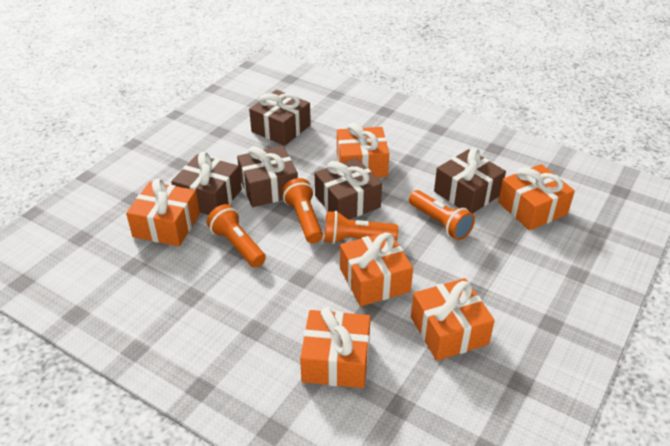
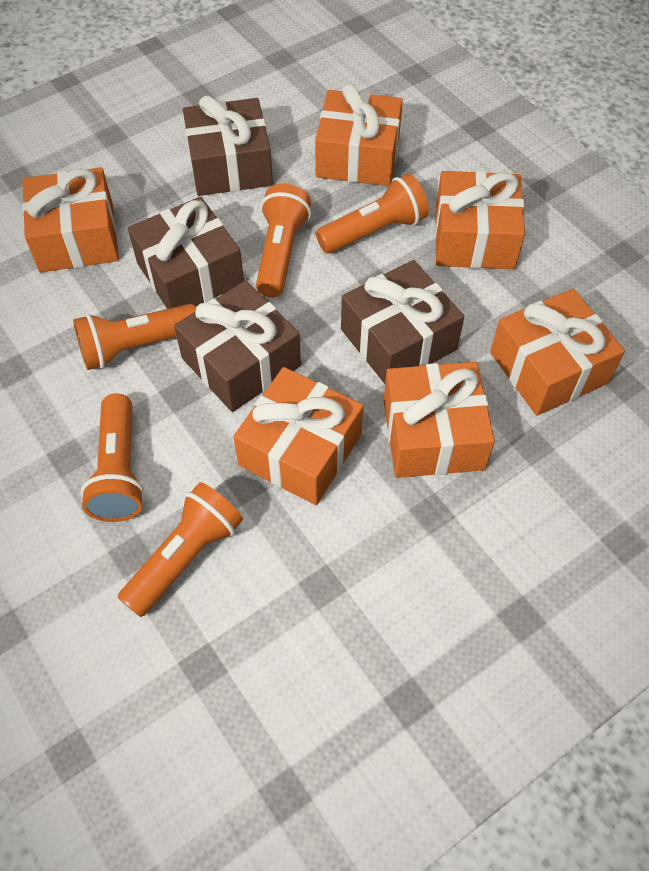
brown gift: [171,152,242,215] [237,146,298,207] [249,90,311,146] [315,158,382,220] [434,148,506,214] = 5 -> [128,197,244,309] [174,281,301,412] [183,96,273,196] [341,260,464,384] = 4
orange flashlight: [207,204,266,268] [282,178,323,243] [324,211,398,244] [409,190,475,240] = 4 -> [73,304,196,370] [81,394,145,522] [118,482,243,617] [256,184,311,298] [316,174,429,253] = 5

